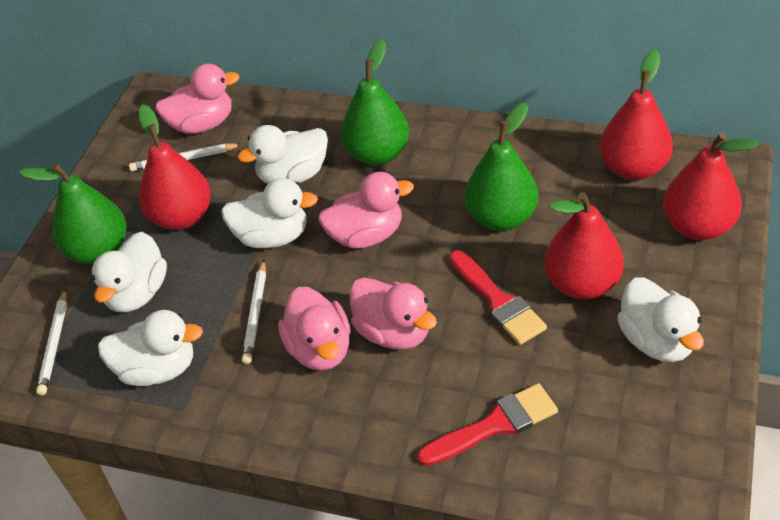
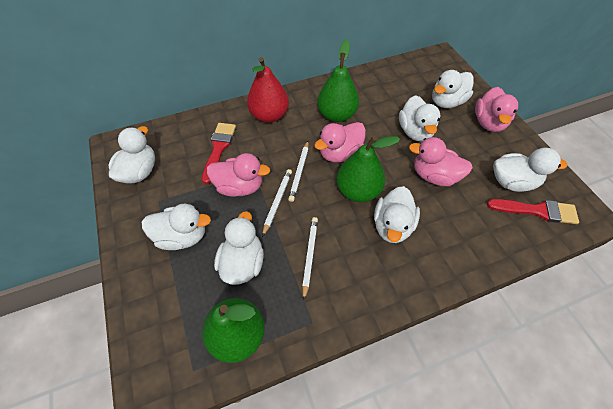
red pear: [139,104,211,230] [544,192,624,299] [600,49,673,180] [663,132,759,240] = 4 -> [247,57,289,123] = 1
white duck: [92,232,167,312] [98,310,203,386] [221,178,318,248] [237,125,328,184] [617,277,704,362] = 5 -> [108,126,155,184] [142,204,211,250] [214,211,264,285] [374,186,420,243] [399,95,441,142] [432,70,473,108] [493,148,567,192] = 7

